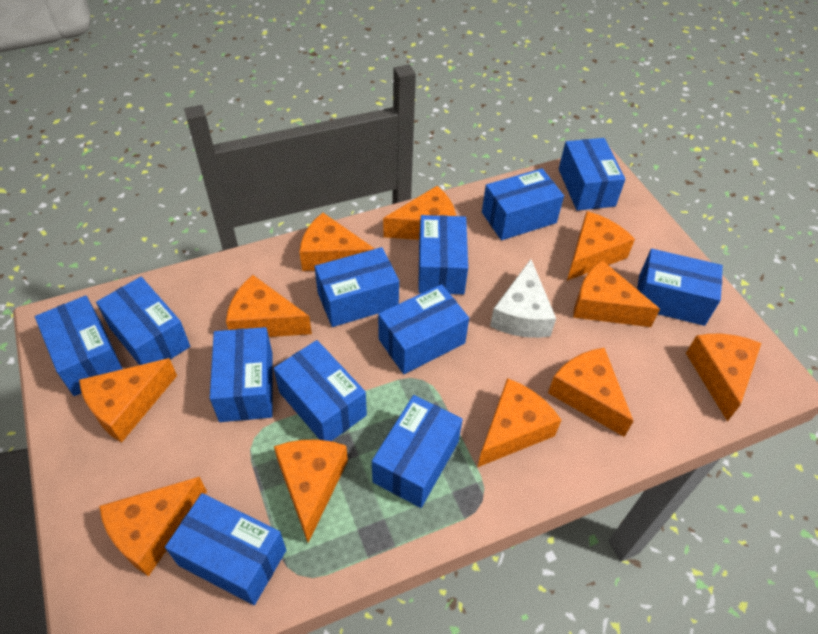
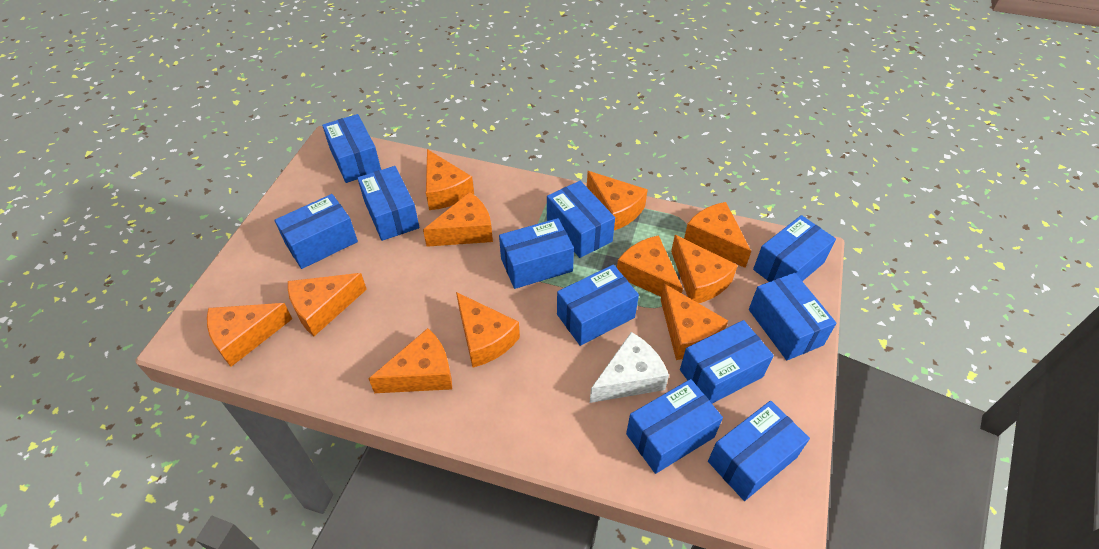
blue box: [35,296,123,396] [96,277,190,365] [165,493,286,605] [210,327,272,422] [274,340,367,441] [314,247,399,327] [372,395,463,508] [378,284,469,374] [418,215,468,294] [482,168,564,240] [559,138,626,211] [637,249,723,326] = 12 -> [274,194,358,269] [322,114,381,183] [357,166,420,241] [499,218,574,289] [547,181,615,258] [557,265,639,346] [626,379,723,474] [680,320,774,404] [708,401,810,501] [749,273,836,360] [753,215,836,282] = 11

